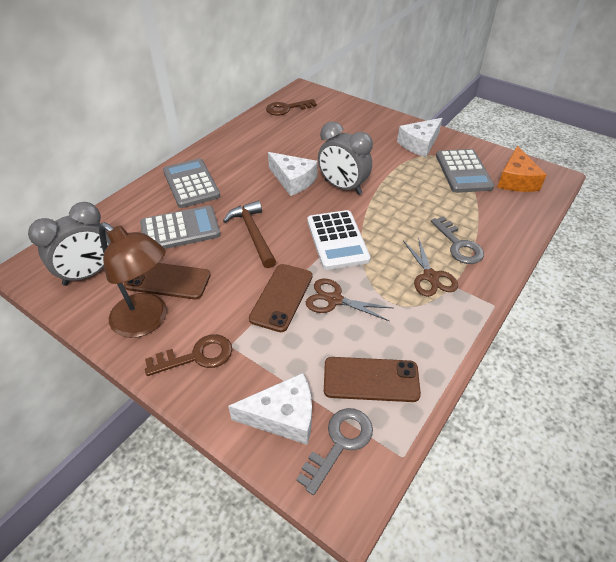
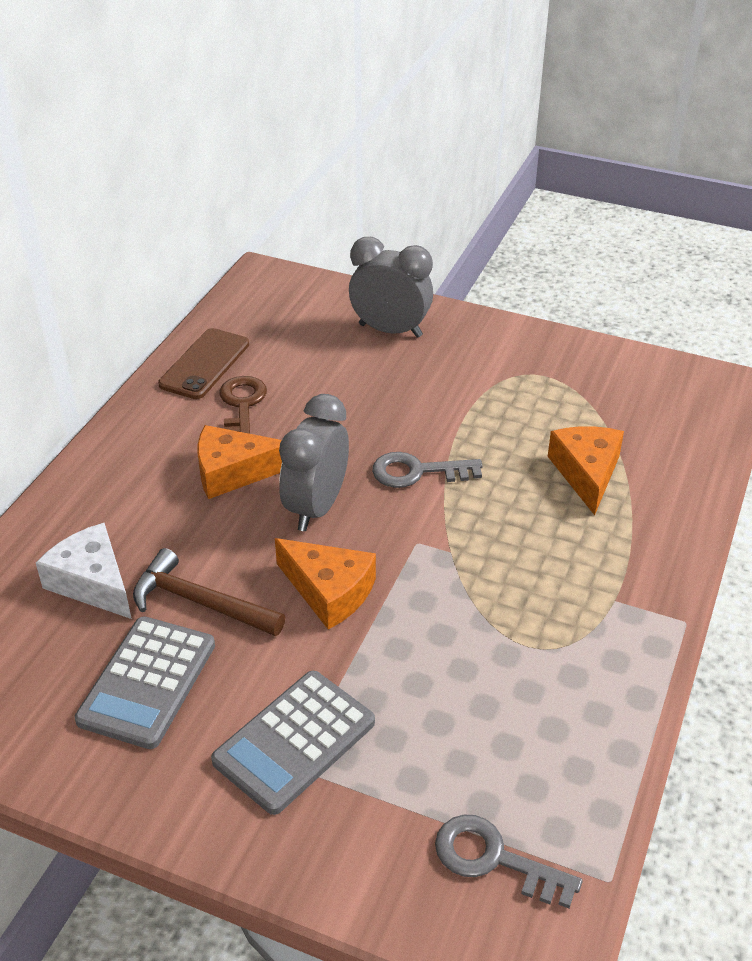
brown key: [145,334,232,376] [266,99,317,116] = 2 -> [220,376,267,434] = 1
brown lamp: [99,222,167,338] = 1 -> none = 0
brown phone: [124,263,211,299] [249,264,313,332] [324,357,421,402] = 3 -> [158,328,249,399] = 1
brown scissors: [306,279,393,321] [403,237,458,297] = 2 -> none = 0
grey calculator: [140,206,221,249] [163,158,220,208] [436,149,494,193] = 3 -> [75,616,215,749] [211,671,375,815] = 2
orange cheese: [497,146,546,192] = 1 -> [198,425,282,499] [275,538,376,630] [548,426,624,515] = 3
white calculator: [307,210,371,270] = 1 -> none = 0
white cheese: [228,373,312,445] [268,152,318,196] [397,118,442,157] = 3 -> [36,523,132,619] = 1

